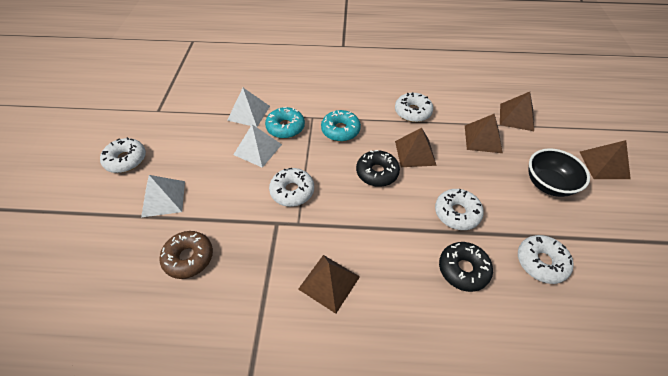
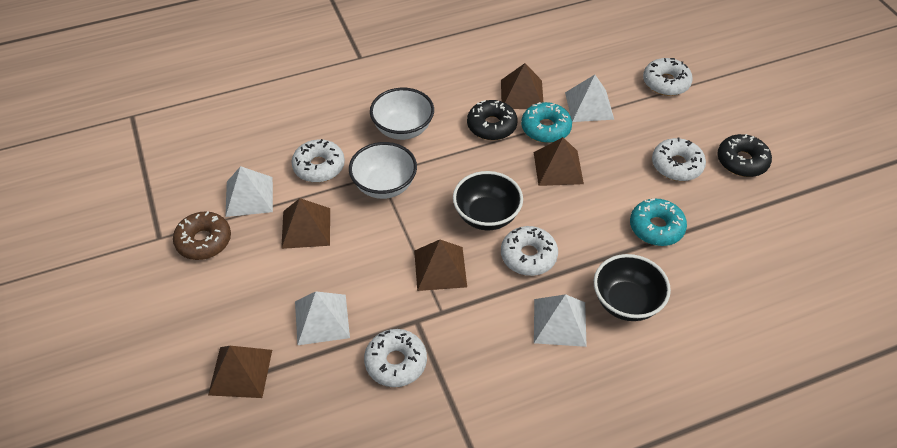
black bowl: [528,148,590,197] = 1 -> [453,171,523,230] [594,254,671,321] = 2
white bowl: none = 0 -> [349,142,417,199] [370,88,434,140] = 2
white pyramid: [141,175,185,217] [227,88,270,127] [233,124,282,168] = 3 -> [225,166,273,217] [295,291,350,345] [534,294,587,347] [565,75,614,122] = 4

